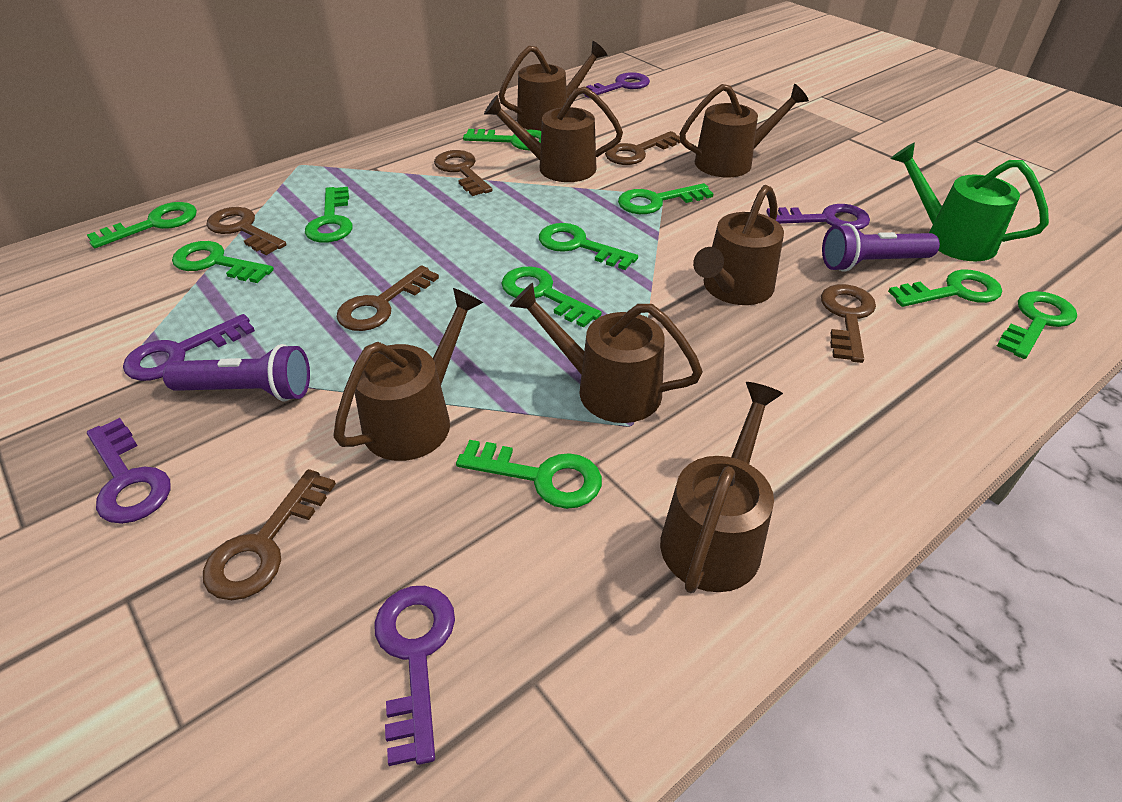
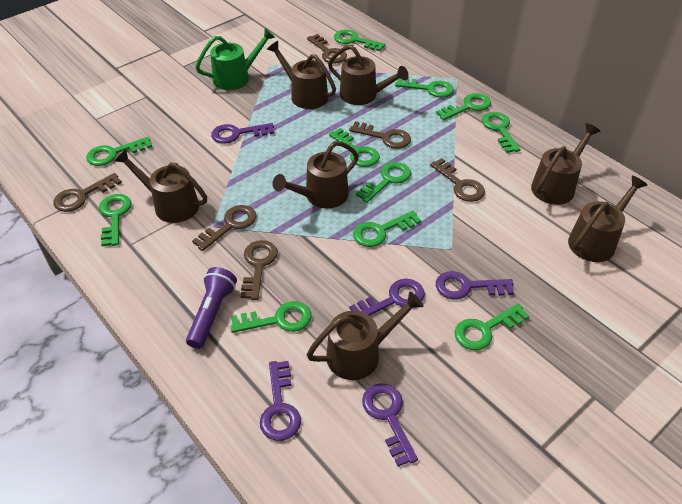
green key: [87,202,197,248] [172,241,274,283] [305,187,353,243] [456,440,602,509] [463,129,541,150] [501,267,602,328] [539,223,638,270] [618,183,714,214] [888,270,1002,307] [997,291,1077,359] = 10 -> [86,137,152,166] [99,194,131,246] [231,301,312,333] [329,128,380,167] [334,30,386,51] [353,211,421,247] [356,162,411,203] [395,78,454,98] [436,93,491,120] [454,303,529,351] [482,112,521,153] = 11
purple flashlight: [163,344,310,401] [822,223,940,272] = 2 -> [186,267,237,349] = 1

